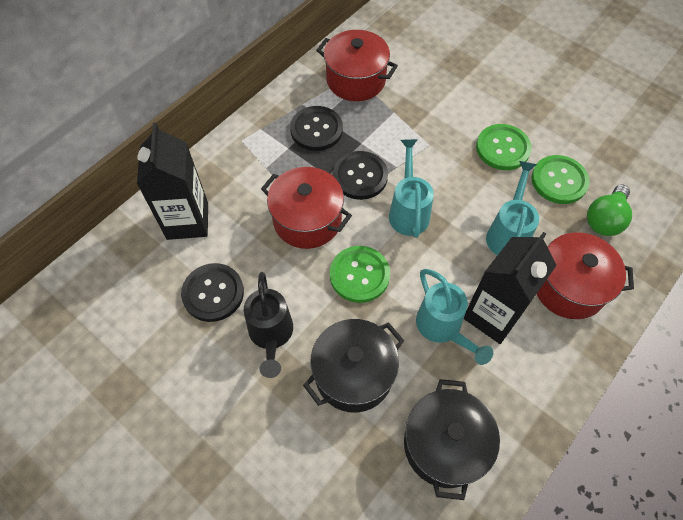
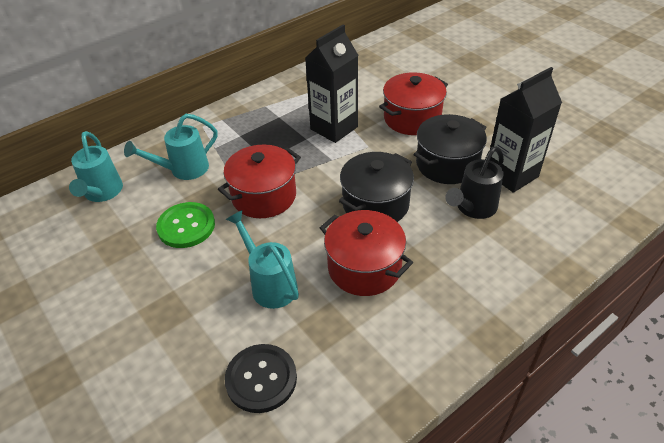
black button: [181,263,244,322] [290,106,343,151] [333,151,388,200] = 3 -> [225,344,297,413] = 1
green button: [330,246,390,303] [476,124,532,170] [531,155,590,204] = 3 -> [156,202,215,248] = 1
green light bulb: [587,185,632,236] = 1 -> none = 0

